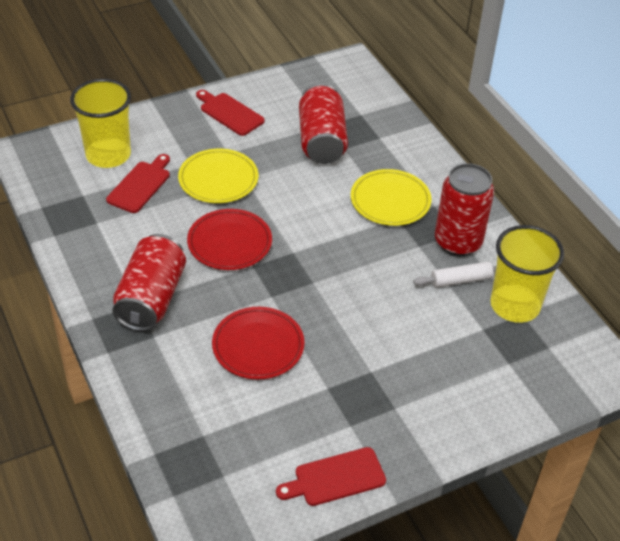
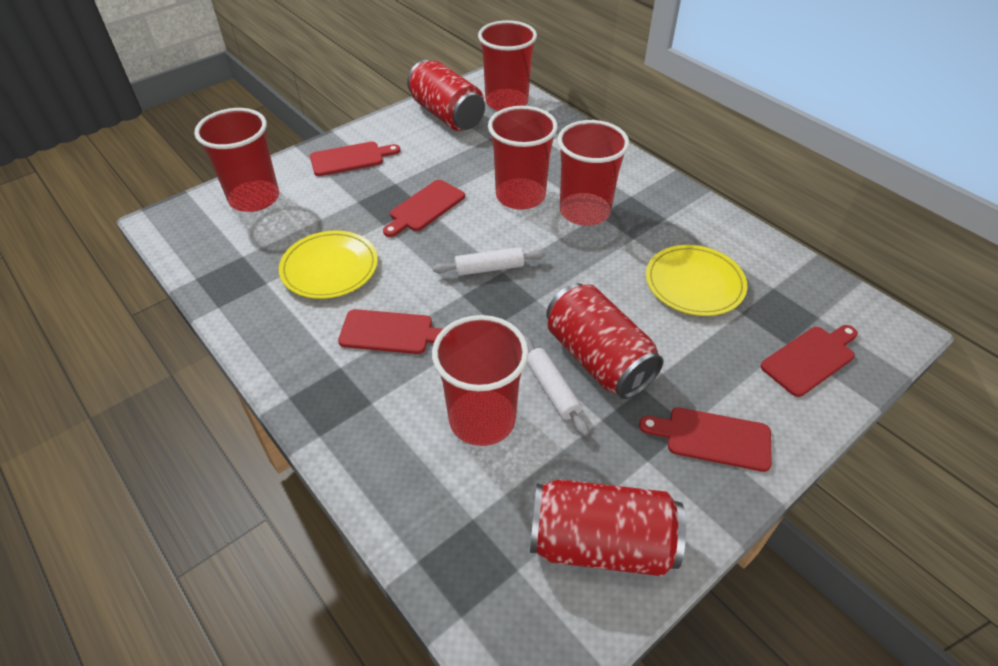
red cup: none = 0 -> [194,108,279,212] [432,315,529,446] [478,20,537,111] [488,106,558,210] [558,120,630,226] = 5
red cutting board: [106,154,170,213] [196,90,265,136] [276,447,386,506] = 3 -> [310,142,400,176] [338,309,443,354] [383,180,465,237] [639,407,772,472] [760,325,858,397] = 5
red plate: [187,209,272,270] [212,307,305,380] = 2 -> none = 0
white rolling pin: [414,261,497,288] = 1 -> [433,247,545,276] [524,335,589,436] = 2
yellow cup: [70,79,131,168] [490,225,564,323] = 2 -> none = 0

